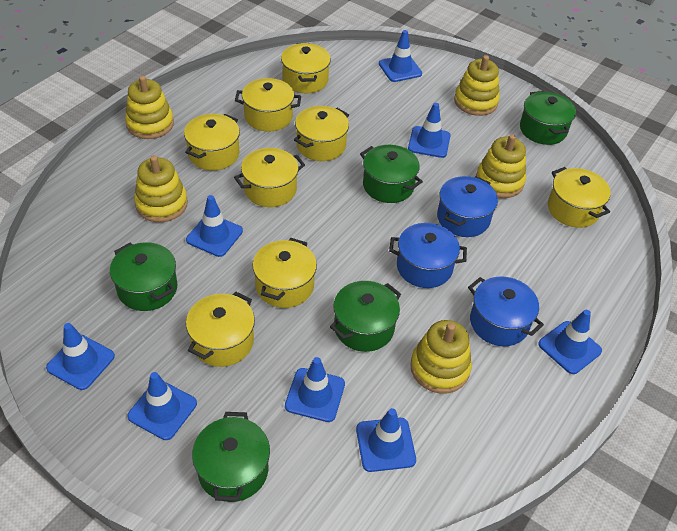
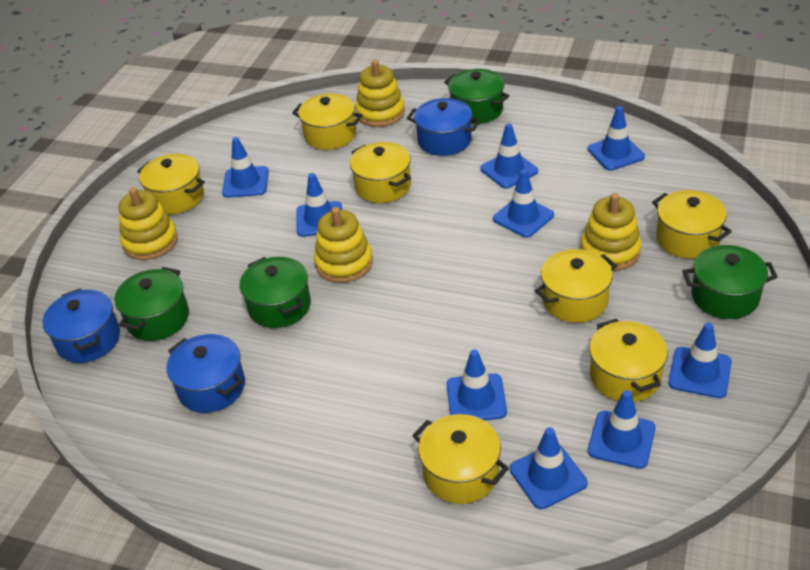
blue traffic cone: [46,323,115,390] [127,372,197,440] [186,195,243,257] [285,357,345,422] [356,408,416,472] [379,30,422,82] [408,103,451,158] [538,310,602,374] = 8 -> [222,137,269,198] [296,173,342,237] [447,350,507,420] [480,123,538,189] [493,170,554,238] [510,427,588,509] [588,106,645,171] [588,390,656,469] [668,323,732,398] = 9
green pot: [110,242,178,311] [192,412,270,502] [330,281,401,352] [360,145,423,203] [520,91,576,145] = 5 -> [114,267,189,341] [239,257,311,328] [444,69,509,124] [682,245,777,319] = 4
yellow pot: [184,114,240,171] [186,292,255,367] [234,148,305,207] [235,78,301,132] [252,238,317,308] [281,43,331,93] [294,106,349,161] [548,167,611,228] = 8 -> [137,154,205,214] [292,93,363,150] [350,142,411,203] [412,414,509,504] [535,249,617,323] [589,319,668,402] [652,190,732,259] = 7
yellow stacking toy: [125,76,174,139] [134,155,188,222] [410,320,472,394] [454,55,500,116] [476,134,526,198] = 5 -> [118,187,178,260] [314,207,373,283] [355,60,405,127] [580,193,641,271] = 4

